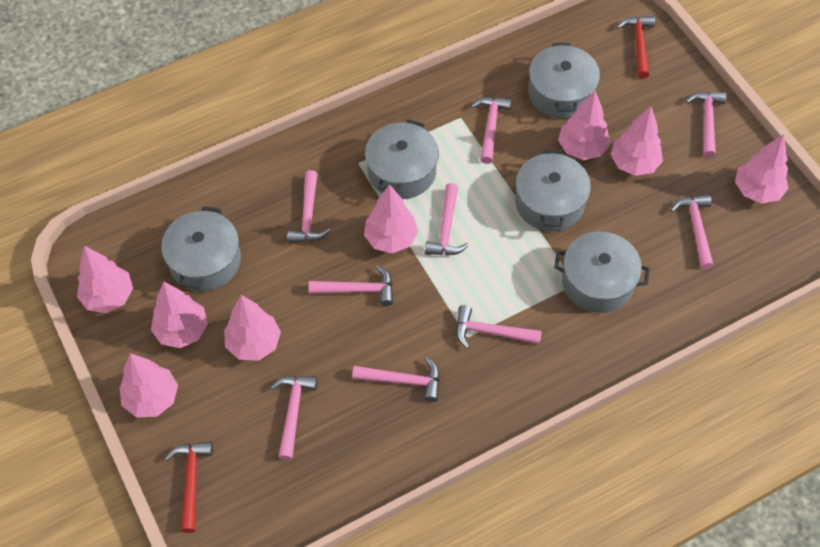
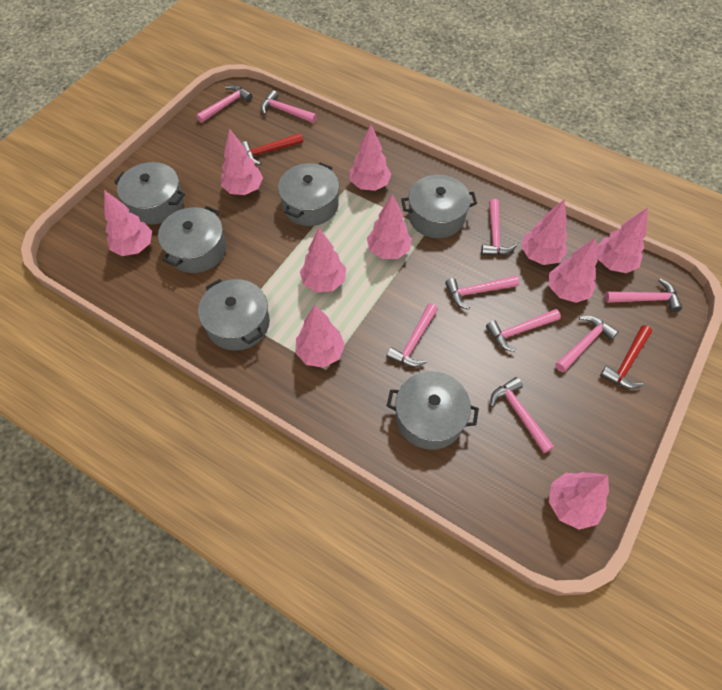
grey pot: [161,206,241,291] [365,119,439,199] [515,150,591,231] [528,43,600,119] [554,231,650,313] = 5 -> [114,162,185,225] [158,206,226,273] [198,279,270,350] [278,163,339,226] [387,371,479,450] [401,175,477,238] = 6
pink tree: [77,246,133,313] [119,353,178,417] [151,282,208,348] [224,295,281,361] [364,184,418,253] [558,90,610,160] [611,106,663,176] [735,134,788,204] = 8 -> [104,190,152,256] [221,129,263,195] [295,305,345,368] [300,228,346,292] [350,125,391,191] [367,194,412,259] [521,199,567,265] [549,238,598,303] [549,472,609,530] [597,208,648,273] = 10

